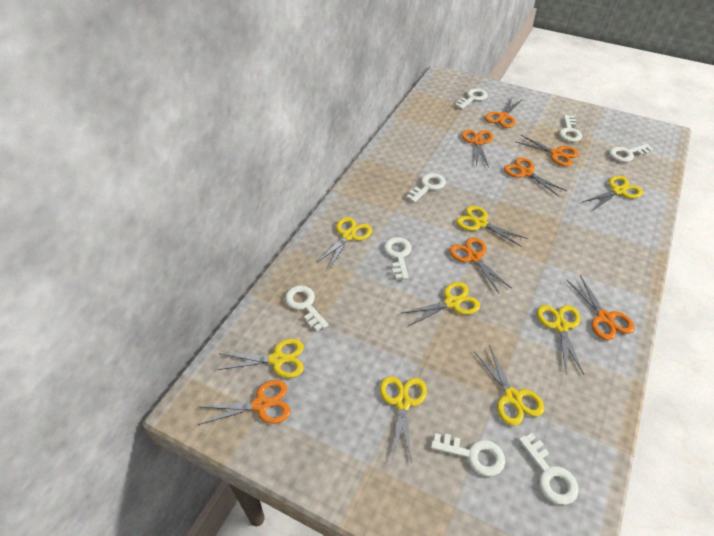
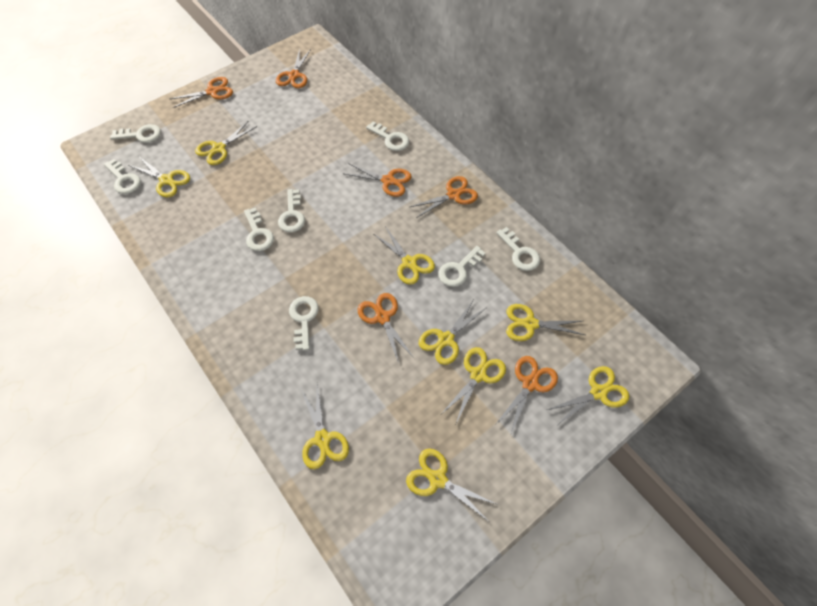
orange scissors: [198,380,290,425] [449,238,512,293] [462,130,493,167] [485,97,523,128] [504,157,567,196] [515,135,579,166] [567,275,635,340] = 7 -> [170,77,233,108] [276,48,311,88] [345,163,411,197] [358,293,414,363] [410,176,478,218] [495,356,558,433] = 6
yellow scissors: [217,339,304,378] [316,217,372,269] [380,376,427,463] [402,282,480,326] [456,206,528,247] [474,345,544,426] [537,305,584,374] [582,176,643,211] = 8 -> [129,157,190,198] [195,121,257,165] [301,385,349,469] [374,226,435,285] [406,449,496,521] [419,299,486,365] [442,347,506,423] [506,304,585,341] [548,366,629,424] = 9

